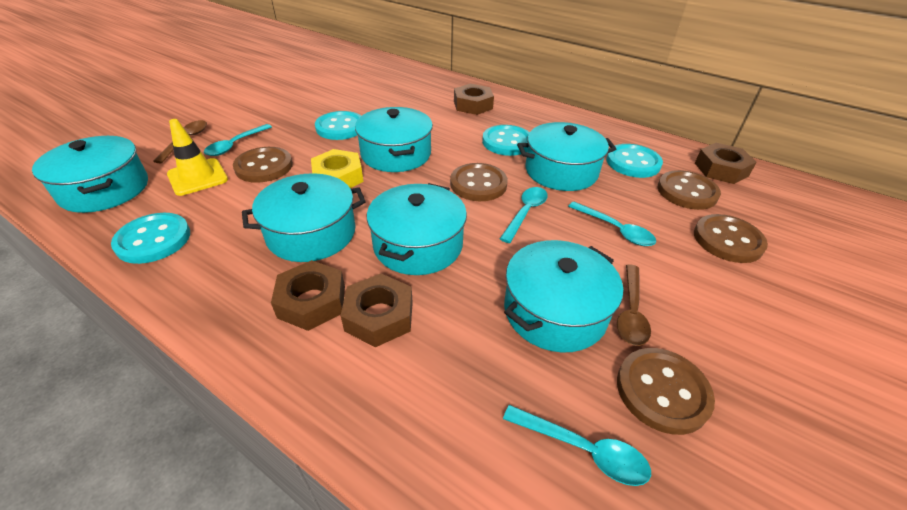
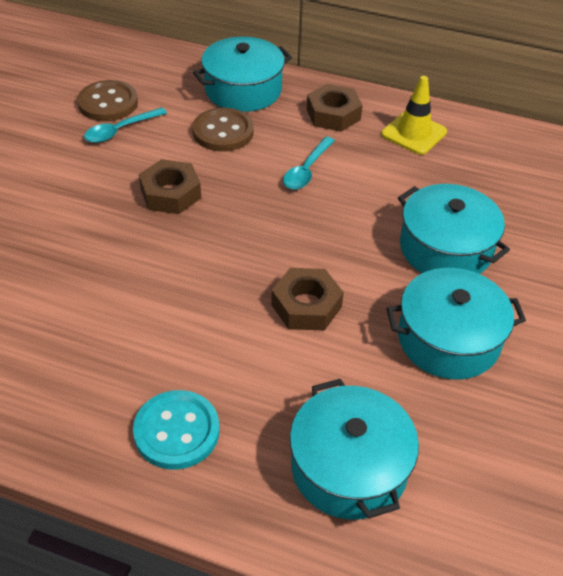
brown button: [233,147,293,183] [450,163,508,201] [617,348,715,435] [657,170,721,210] [694,214,768,263] = 5 -> [77,80,138,121] [192,108,254,152] = 2
brown nut: [271,260,345,331] [341,274,413,347] [454,84,494,115] [695,143,757,184] = 4 -> [139,159,201,214] [271,268,344,331] [307,84,363,132] = 3
brown spoon: [153,120,207,163] [617,265,651,346] = 2 -> none = 0
turquoise button: [111,213,190,264] [315,111,361,140] [482,125,530,156] [606,144,663,178] = 4 -> [133,390,219,470] = 1
turquoise pot: [32,136,148,213] [242,173,366,262] [355,107,433,172] [367,183,467,275] [504,240,623,352] [517,122,616,191] = 6 -> [193,37,292,112] [290,379,419,520] [386,268,526,379] [398,184,510,274] = 4
turquoise spoon: [204,124,272,156] [500,187,548,243] [503,405,651,486] [568,202,656,246] = 4 -> [84,107,167,143] [283,137,335,190] = 2
yellow nut: [311,149,363,188] = 1 -> none = 0

